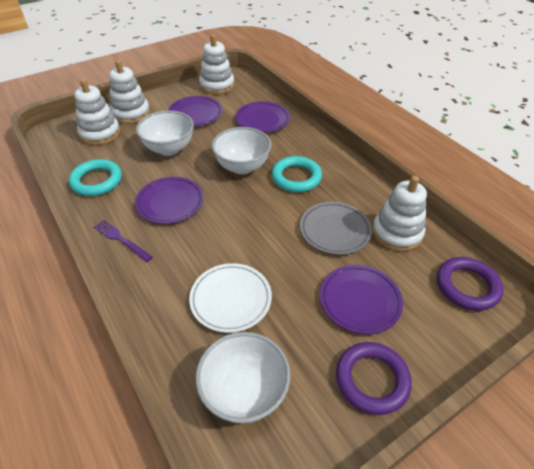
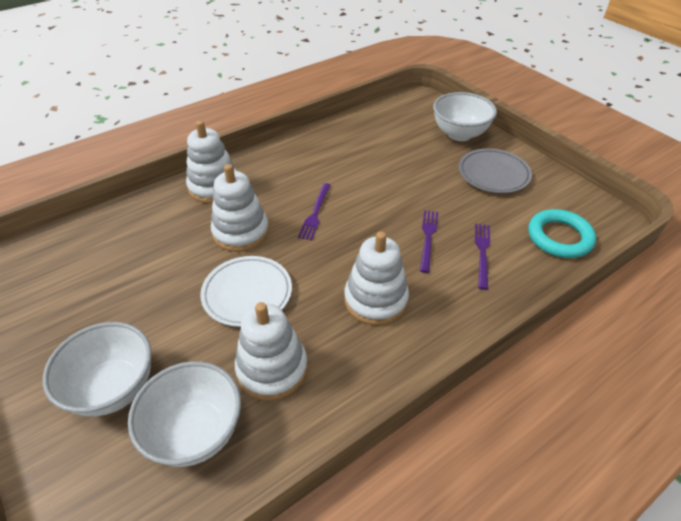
purple fork: [94,220,153,262] = 1 -> [298,183,331,240] [420,210,438,273] [475,223,490,290] = 3
purple plate: [135,177,204,224] [168,96,223,126] [235,101,290,133] [320,265,403,334] = 4 -> none = 0
purple ring: [336,342,412,415] [437,257,504,311] = 2 -> none = 0
turquoise ring: [69,159,122,196] [272,156,322,192] = 2 -> [528,209,596,258] = 1

